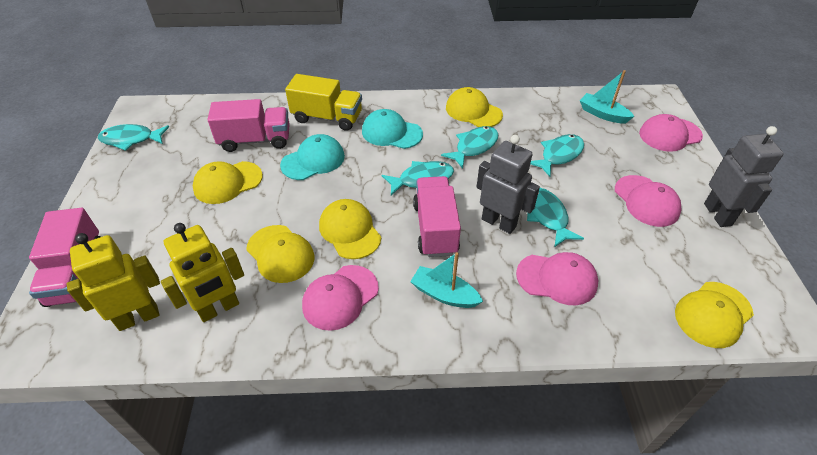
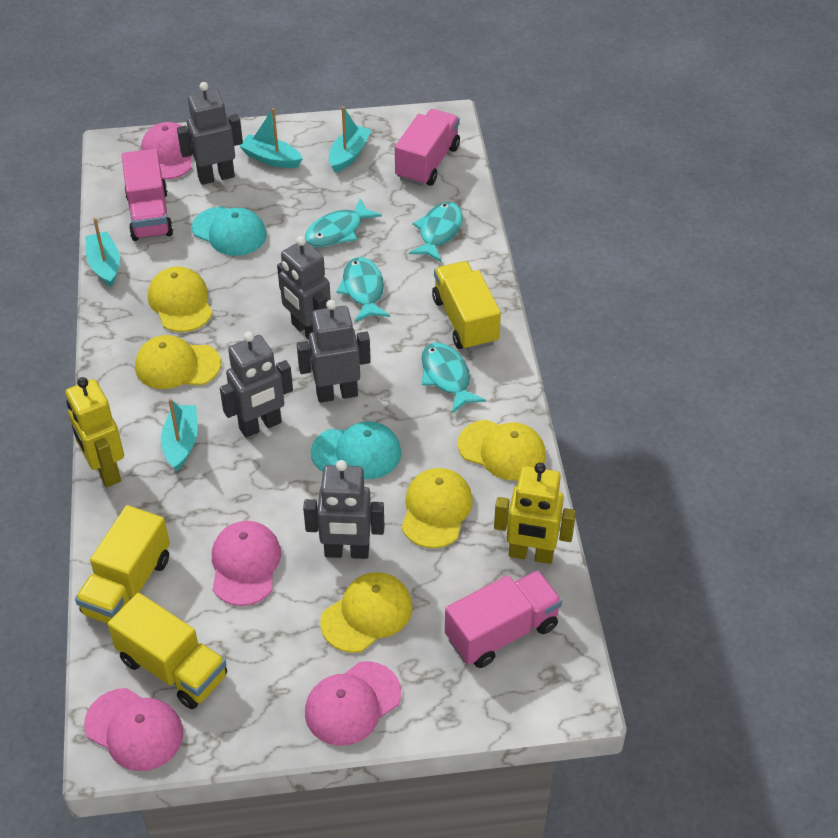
grey robot: [477,135,540,234] [704,126,784,227] = 2 -> [177,82,243,185] [220,331,293,438] [277,236,331,340] [297,300,371,403] [303,460,384,559] = 5
turquoise boat: [410,252,483,308] [580,70,635,124] = 2 -> [86,218,120,287] [161,398,198,471] [239,108,303,168] [329,106,371,173] = 4
turquoise fish: [98,124,169,151] [382,161,454,196] [441,126,498,169] [527,188,584,247] [530,134,584,177] = 5 -> [305,199,382,247] [336,257,390,322] [409,202,463,262] [421,343,486,413] = 4
yellow truck: [285,74,362,131] = 1 -> [75,505,170,624] [108,593,227,709] [432,261,501,351] = 3

